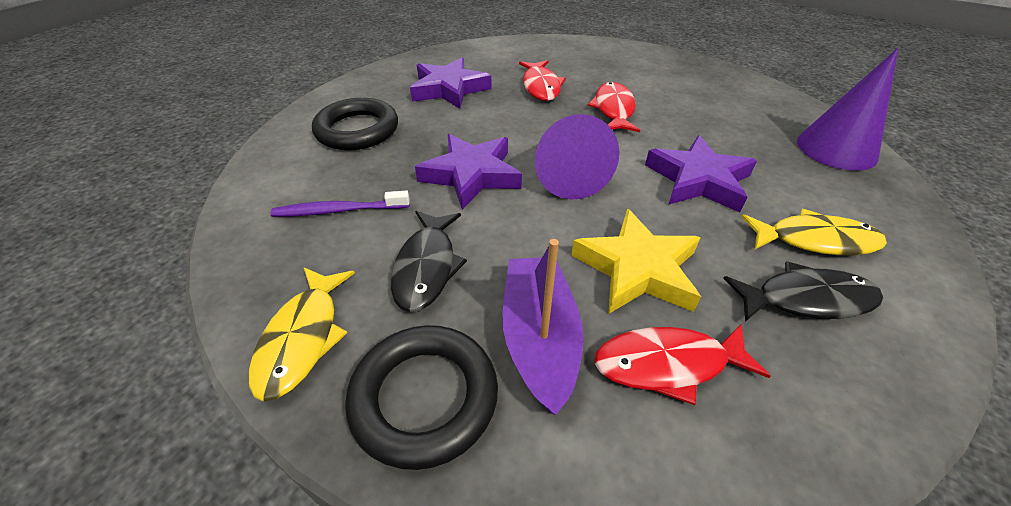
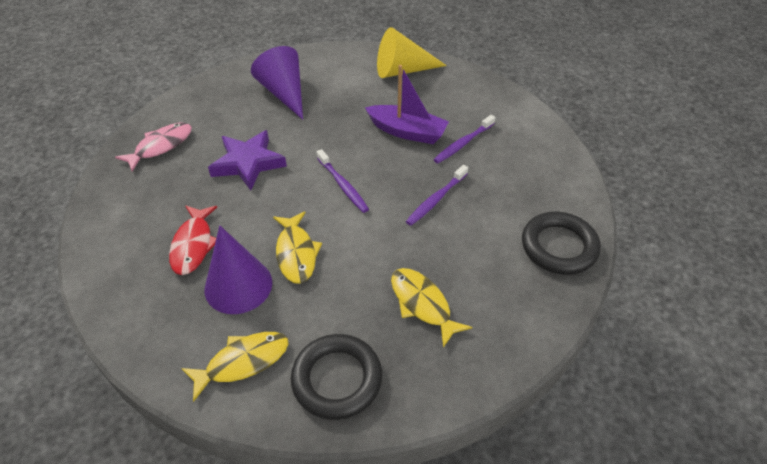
black fish: [391,211,467,312] [723,261,883,322] = 2 -> none = 0
pink fish: none = 0 -> [115,123,192,172] = 1
purple star: [410,58,492,109] [415,134,522,210] [645,135,757,213] = 3 -> [208,130,287,191] = 1
purple toothbrush: [271,190,410,217] = 1 -> [317,149,369,213] [406,165,468,226] [433,115,496,164] = 3
red fish: [519,60,566,101] [588,82,640,132] [594,324,771,405] = 3 -> [169,206,217,275] = 1
yellow cone: none = 0 -> [377,27,447,78] = 1
yellow fish: [249,267,355,402] [741,209,887,255] = 2 -> [181,332,289,402] [273,212,322,284] [391,268,472,348] = 3
yellow star: [571,209,701,314] = 1 -> none = 0

